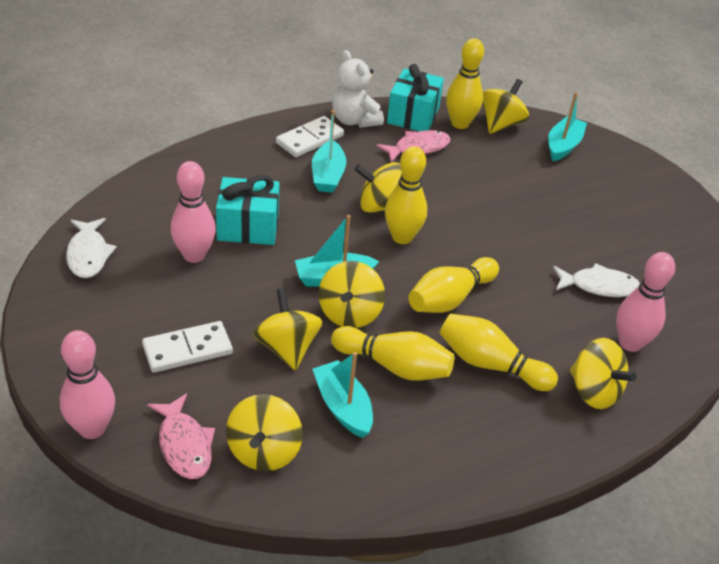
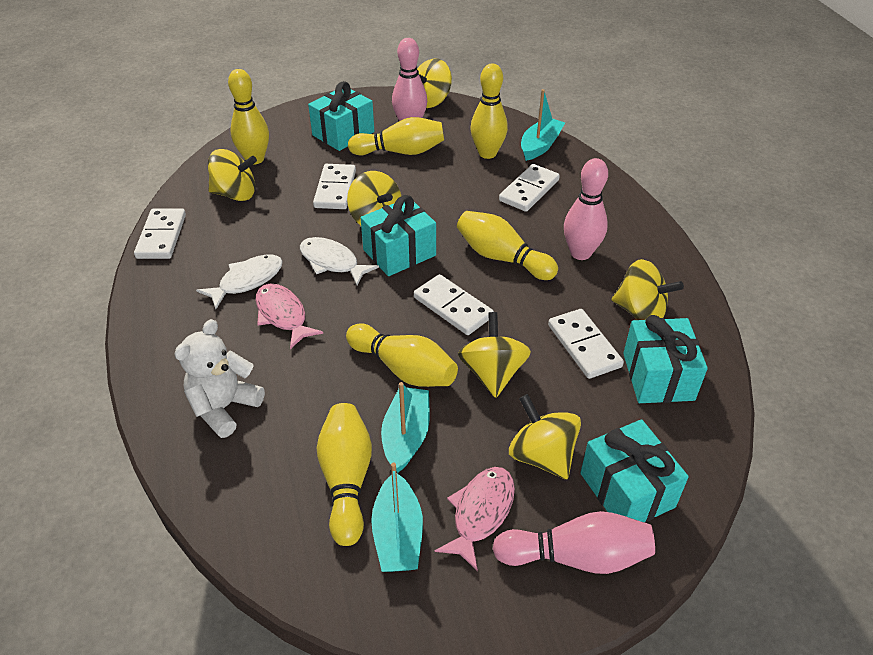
turquoise boat: [295,215,379,286] [312,110,346,193] [312,352,373,438] [548,92,587,161] = 4 -> [371,462,423,572] [381,382,429,473] [521,89,565,161] = 3
turquoise gift: [216,175,280,245] [387,64,444,131] = 2 -> [308,81,374,151] [361,195,436,276] [581,419,689,522] [623,315,708,403] = 4
white domino: [142,321,233,373] [276,116,344,157] = 2 -> [134,208,186,259] [313,164,356,209] [414,274,494,335] [499,164,560,212] [548,309,624,379] = 5
yellow bowling pin: [331,326,454,381] [385,146,427,244] [409,257,499,313] [440,313,558,391] [446,38,484,129] = 5 -> [228,69,269,165] [317,403,372,546] [346,324,458,387] [348,117,444,155] [457,211,558,280] [470,63,508,159] = 6

